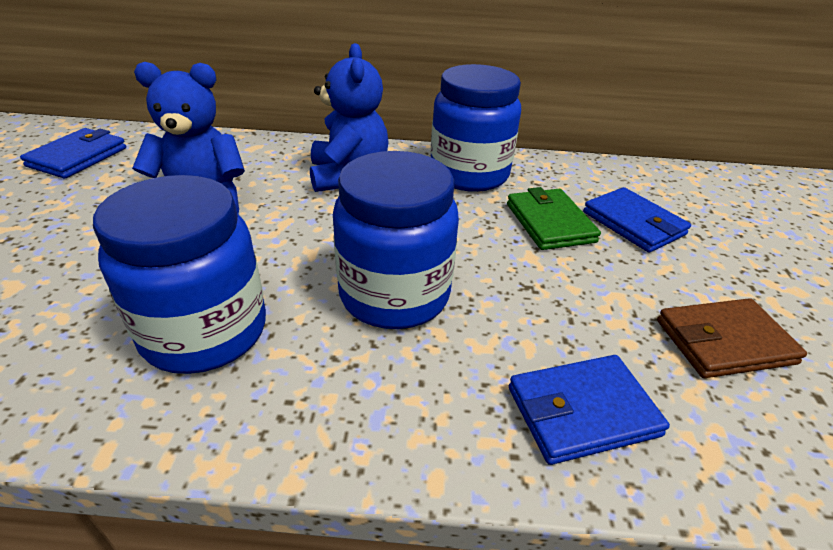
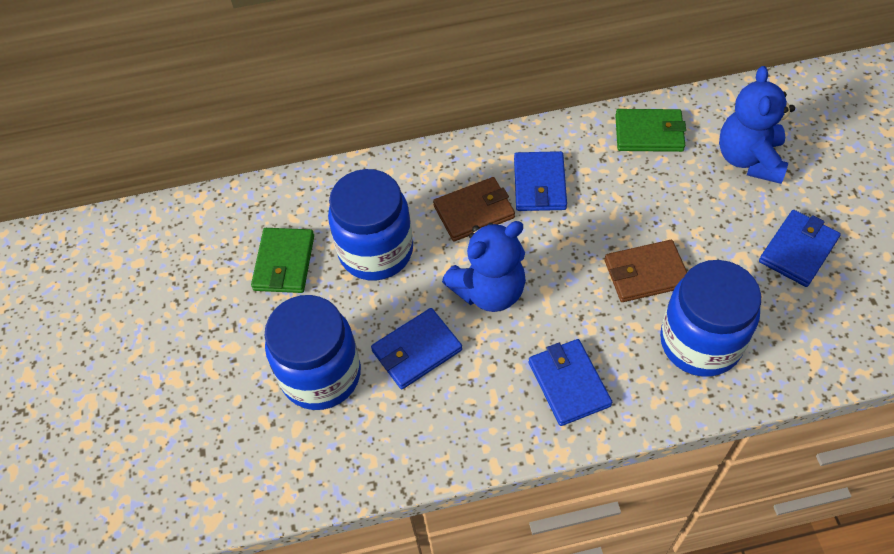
blue wallet: [20,128,126,178] [509,355,670,465] [583,187,691,253] = 3 -> [371,308,462,389] [514,151,567,211] [529,339,612,426] [759,210,841,287] = 4
brown wallet: [657,298,807,378] = 1 -> [433,177,515,241] [604,240,687,302] = 2
green wallet: [507,187,601,250] = 1 -> [251,228,314,293] [615,109,686,152] = 2

